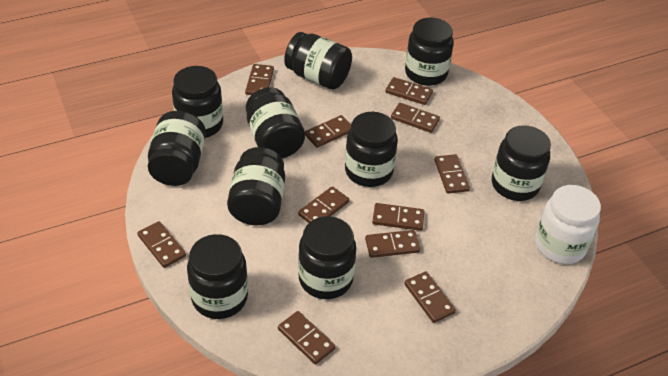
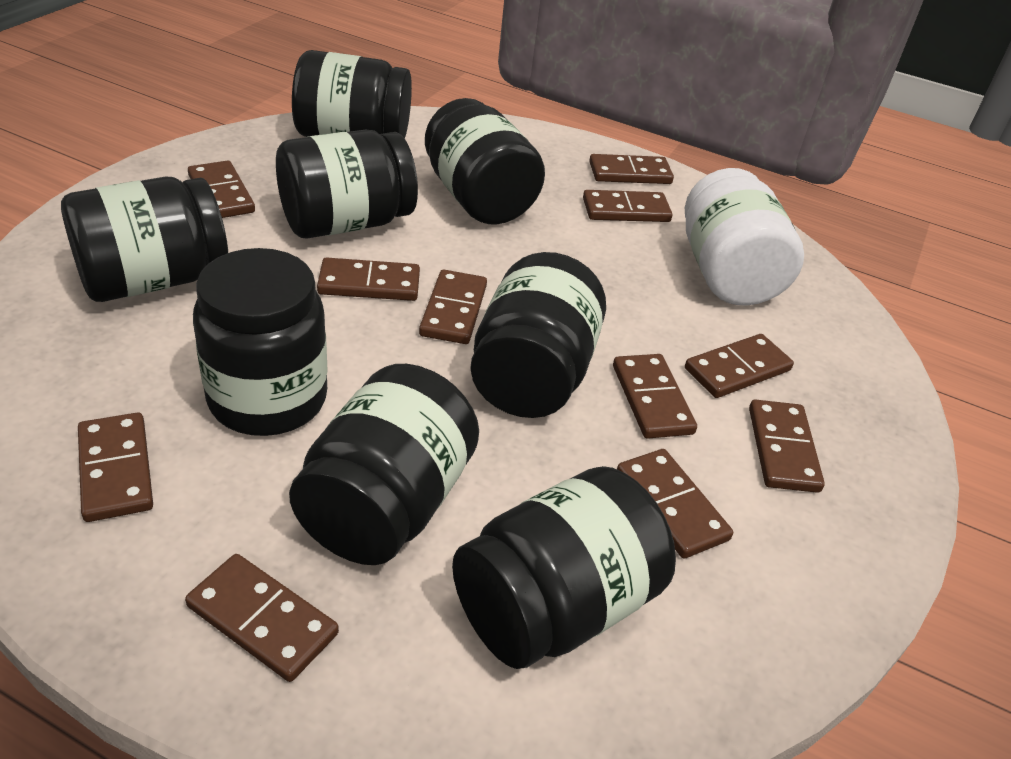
black jar: [148,111,206,186] [172,66,223,138] [187,234,248,319] [227,147,285,225] [246,87,305,158] [284,32,352,89] [298,216,356,299] [345,112,398,187] [405,17,454,86] [492,125,551,201] = 10 -> [61,176,228,302] [193,248,328,436] [276,130,418,239] [289,364,479,565] [292,50,412,138] [425,98,545,225] [452,466,676,669] [470,252,606,418] = 8

